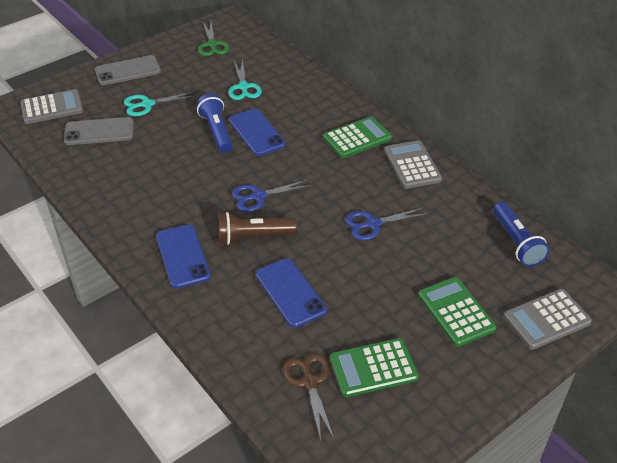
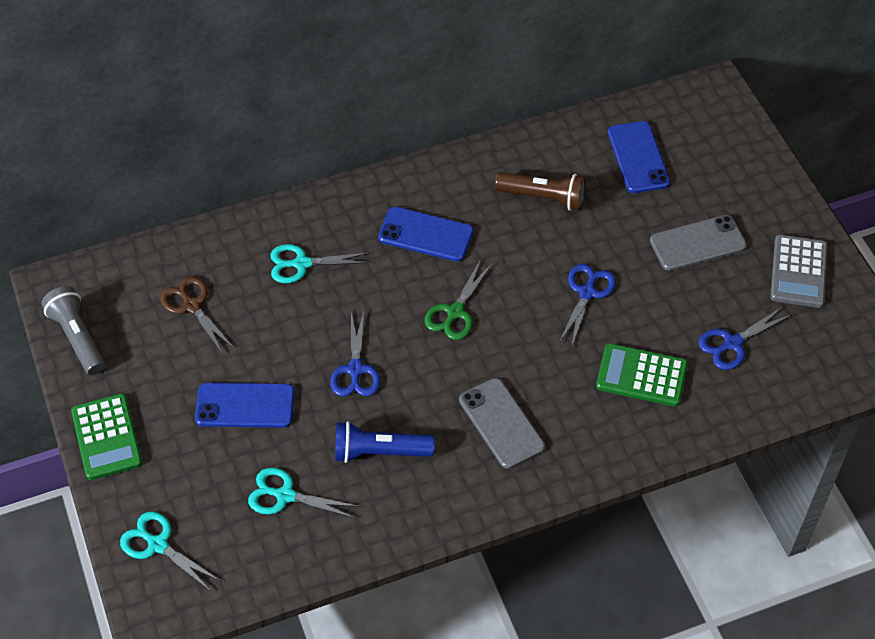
blue flashlight: [196,93,233,153] [493,202,550,267] = 2 -> [335,421,435,463] = 1
blue scissors: [232,179,313,212] [345,207,427,240] = 2 -> [330,311,380,396] [559,264,616,346] [698,307,791,370] = 3
green calculator: [323,116,392,158] [330,338,419,397] [418,277,496,347] = 3 -> [71,394,142,480] [596,343,688,407] = 2
grey calculator: [20,89,83,124] [384,140,442,189] [504,289,592,350] = 3 -> [770,235,827,308] = 1
grey flashlight: none = 0 -> [41,286,105,375] = 1
turquoise scissors: [124,92,196,116] [228,59,262,100] = 2 -> [120,511,221,591] [248,468,360,518] [270,244,371,283] = 3

